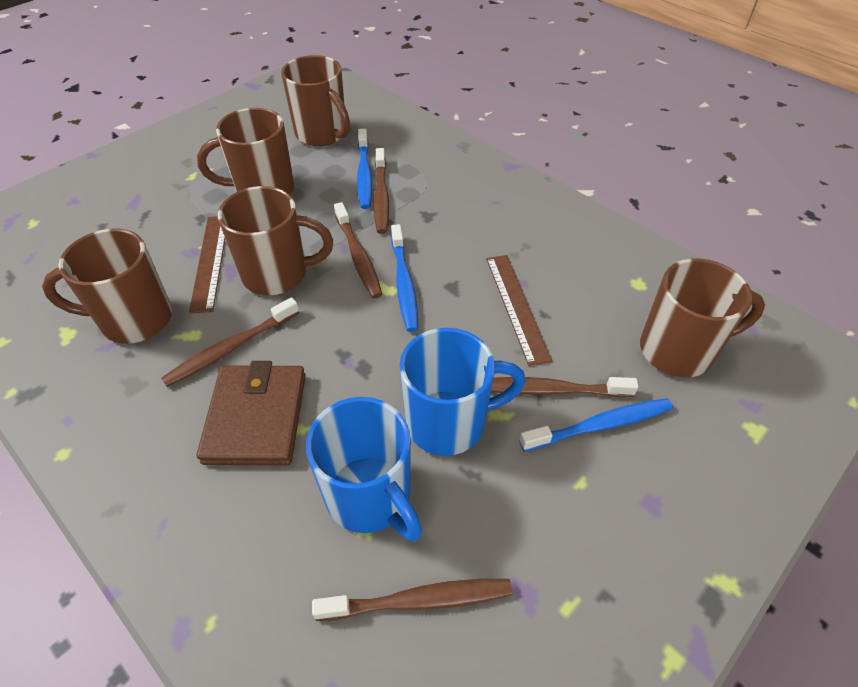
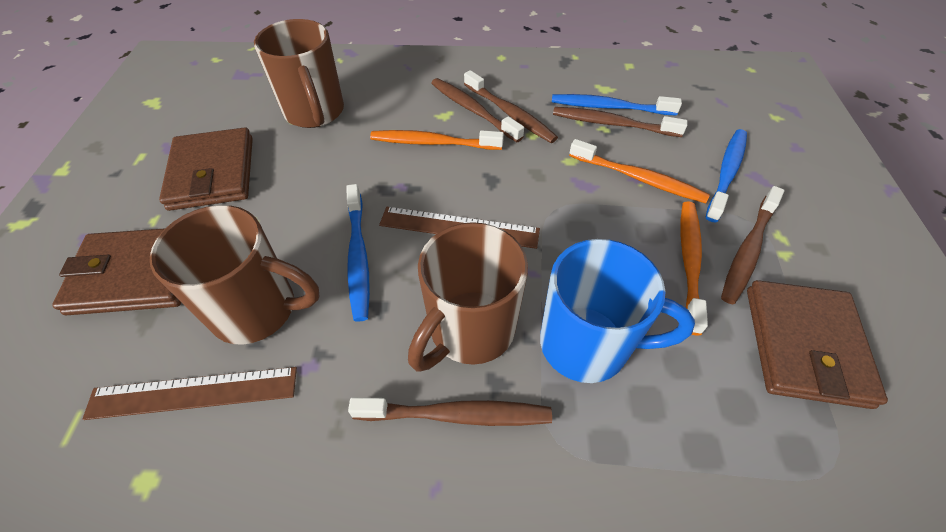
blue mug: [306,397,422,541] [400,328,526,456] = 2 -> [540,239,695,383] = 1
brown mug: [42,229,172,344] [197,108,294,194] [218,186,333,295] [281,55,350,146] [640,258,765,378] = 5 -> [150,205,320,344] [254,19,344,128] [408,222,528,371] = 3
brown wallet: [197,361,306,465] = 1 -> [52,228,181,315] [159,127,253,211] [747,280,888,409] = 3
orange toothbrush: none = 0 -> [370,130,504,150] [569,139,710,203] [681,202,708,335] = 3

